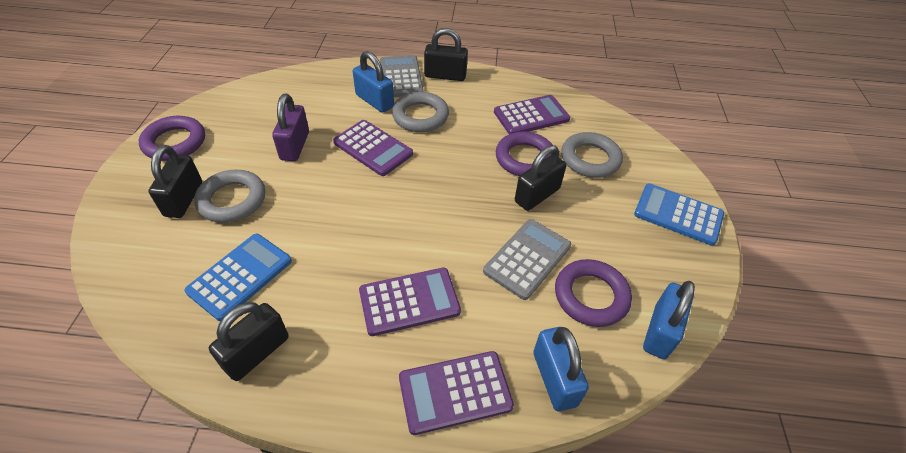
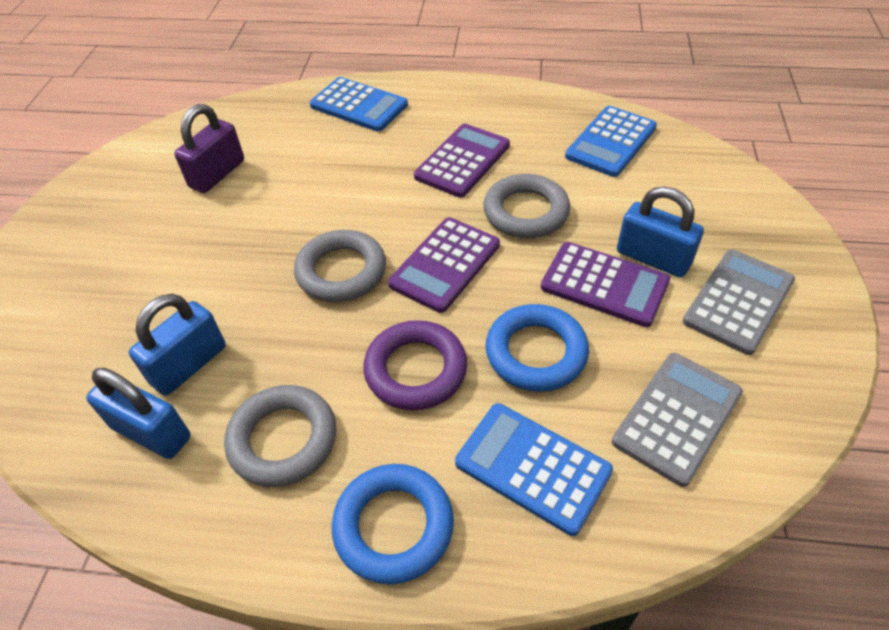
black padlock: [149,145,202,218] [209,302,289,381] [424,28,468,81] [515,145,566,211] = 4 -> none = 0
blue calculator: [184,234,292,321] [634,183,724,246] = 2 -> [310,77,408,132] [455,403,613,536] [565,106,657,177] = 3
blue ring: none = 0 -> [332,464,454,584] [486,304,589,392] = 2
purple calculator: [333,120,413,176] [359,268,461,336] [399,351,514,435] [494,95,570,134] = 4 -> [388,217,500,313] [414,124,510,198] [541,242,670,327] = 3
purple ring: [139,116,205,161] [496,132,553,176] [555,259,632,327] = 3 -> [363,320,467,410] = 1

